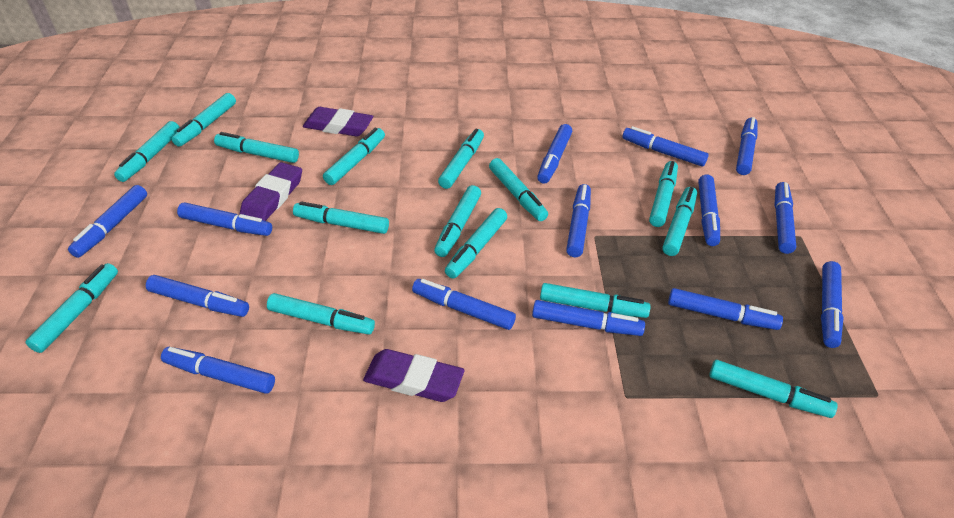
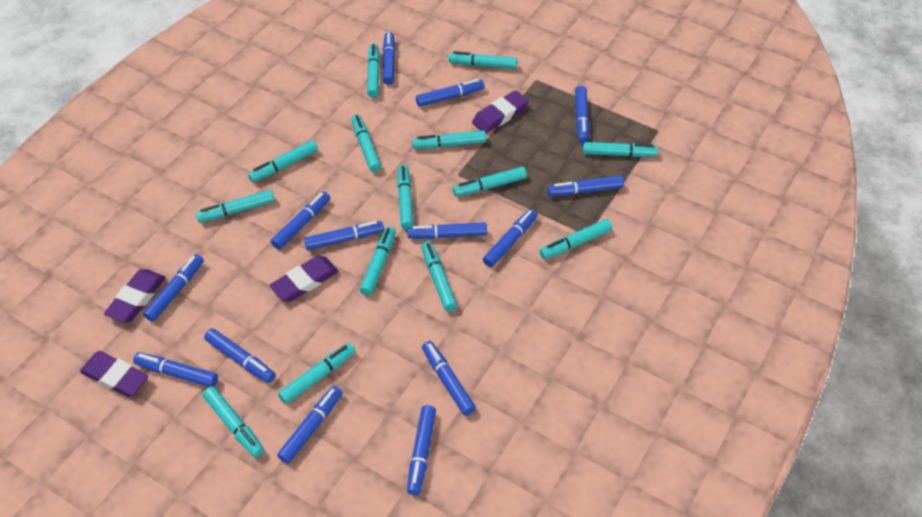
purple eraser: [240,162,302,221] [303,107,373,137] [363,349,464,402] = 3 -> [80,351,149,397] [104,269,166,322] [269,256,339,302] [472,90,529,133] = 4
turquoise marker: [25,263,118,353] [114,121,180,182] [172,93,236,147] [214,132,299,163] [267,293,375,335] [293,201,389,234] [323,128,385,185] [434,185,481,257] [438,129,484,189] [445,208,507,279] [489,158,548,221] [540,283,650,318] [649,161,678,227] [662,187,697,256] [709,360,837,418] = 15 -> [196,190,274,222] [203,387,264,457] [248,140,318,182] [278,343,355,404] [351,114,381,172] [360,226,396,296] [367,44,380,98] [397,165,414,230] [412,130,486,149] [421,241,457,311] [448,51,517,69] [453,167,527,197] [540,219,612,259] [582,142,658,157] = 14

